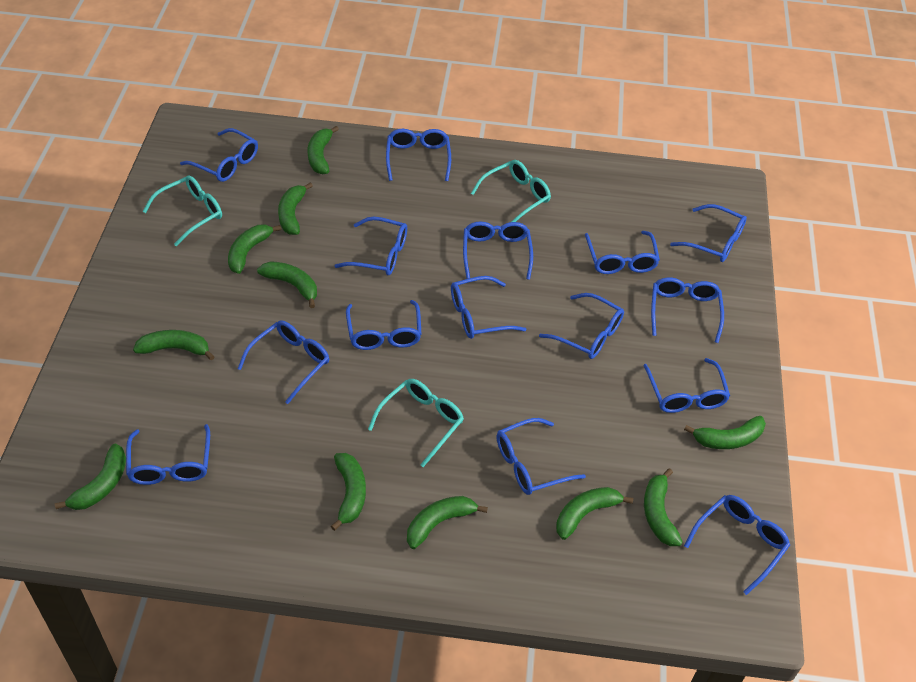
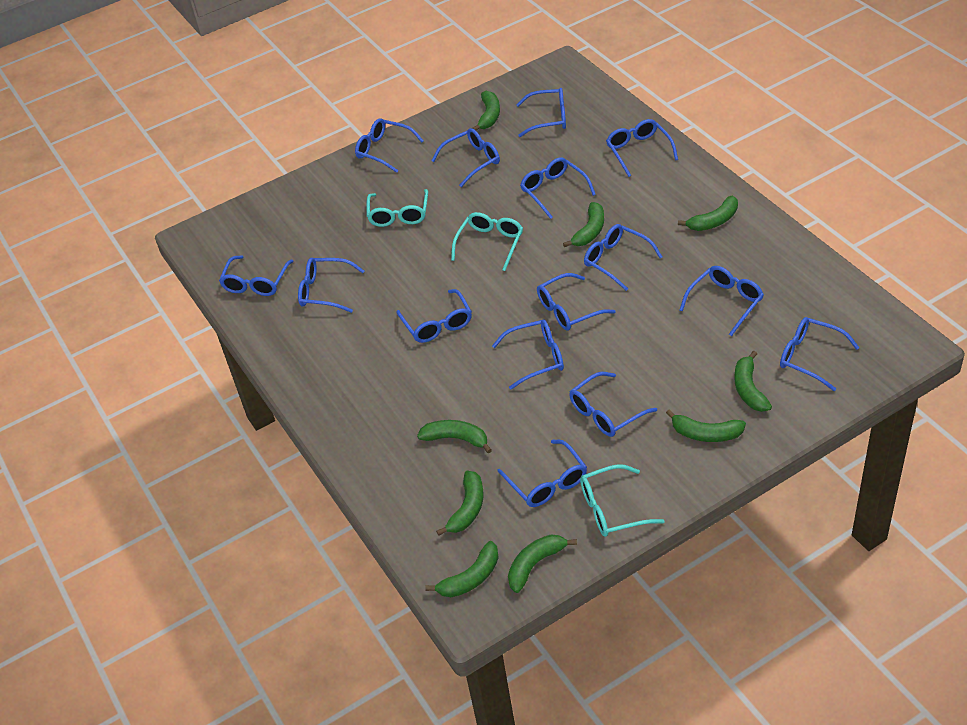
green banana: [55,444,126,510] [133,330,215,360] [228,224,281,274] [257,261,317,308] [278,182,313,235] [308,126,339,174] [331,453,366,531] [407,496,488,549] [556,487,633,540] [644,468,683,546] [684,416,766,449] = 11 -> [417,420,492,454] [425,541,499,597] [436,471,484,536] [472,91,500,130] [508,535,577,593] [563,202,604,247] [666,409,746,442] [678,196,738,231] [734,351,772,412] = 9

